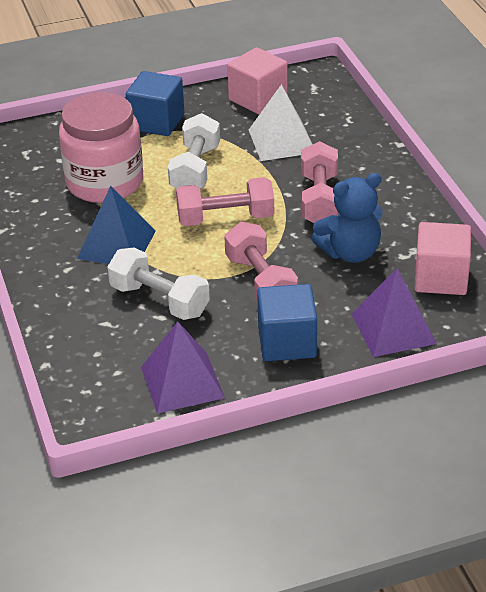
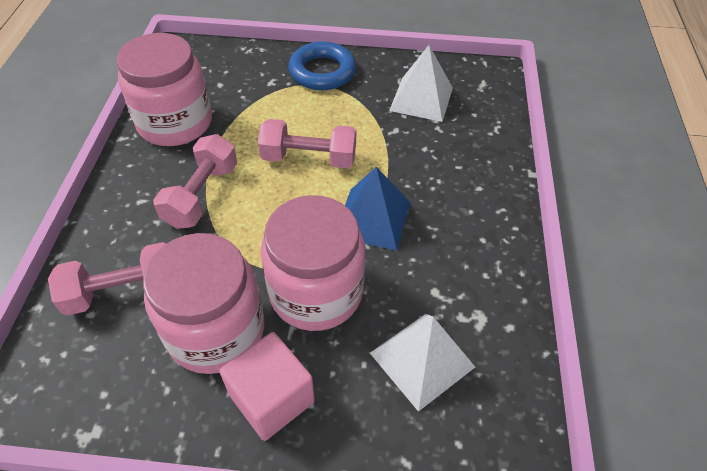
blue cube: [126,71,184,136] [257,284,317,361] = 2 -> none = 0
blue ring: none = 0 -> [288,42,356,90] = 1
blue teddy bear: [311,173,383,263] = 1 -> none = 0
pink cube: [227,47,288,114] [414,222,471,295] = 2 -> [219,332,315,441] = 1
pink jar: [59,92,143,203] = 1 -> [117,33,212,146] [143,233,264,374] [261,195,365,331] = 3
purple pyramid: [141,322,225,414] [352,268,437,357] = 2 -> none = 0
white dumbbell: [107,248,210,320] [168,113,220,189] = 2 -> none = 0
white pyramid: [249,84,313,161] = 1 -> [370,314,475,412] [389,45,453,122] = 2

